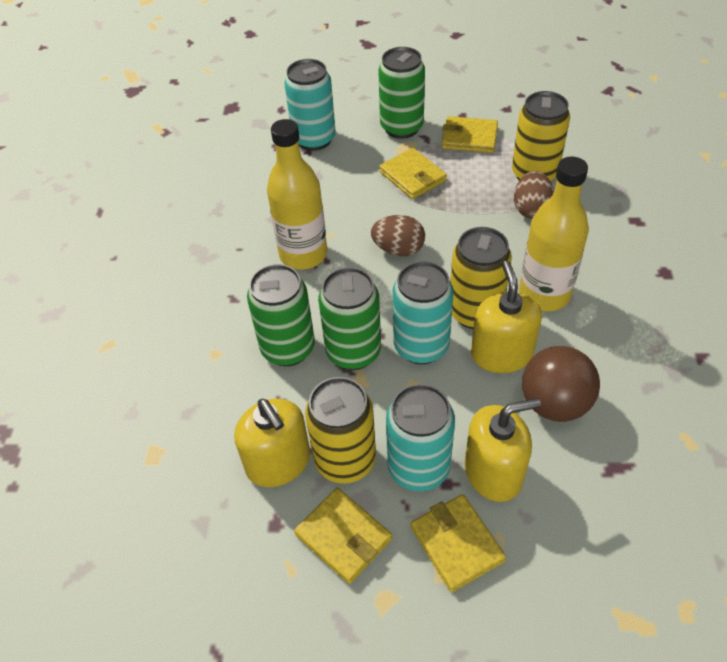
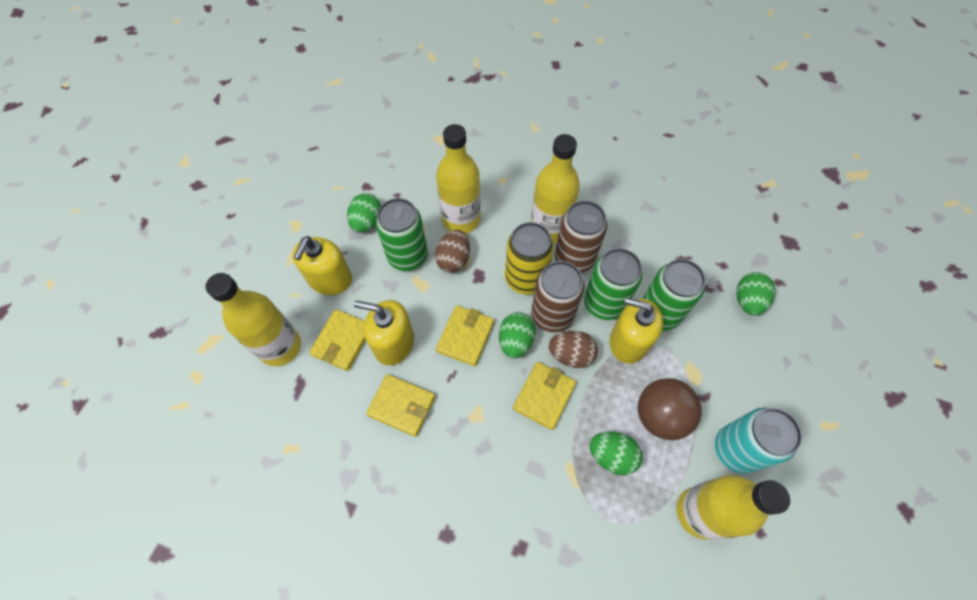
brown can: none = 0 -> [531,261,585,332] [555,201,607,273] = 2
green egg: none = 0 -> [347,193,381,233] [499,312,536,358] [589,431,642,476] [736,272,775,316] = 4
turquoise can: [284,59,336,151] [386,384,455,491] [393,261,454,364] = 3 -> [715,407,802,474] = 1
yellow bottle: [267,119,327,270] [519,157,589,312] = 2 -> [206,273,301,366] [436,124,481,234] [531,134,580,243] [677,475,790,539] = 4
yellow can: [305,377,376,484] [450,227,512,329] [512,91,570,182] = 3 -> [505,222,554,294] = 1

